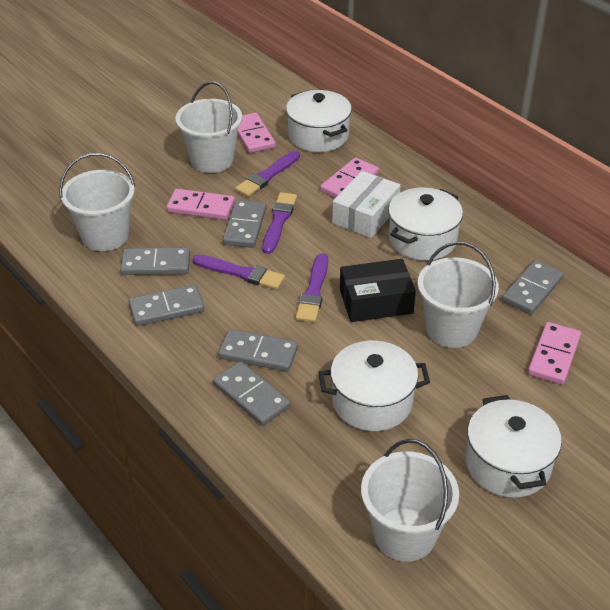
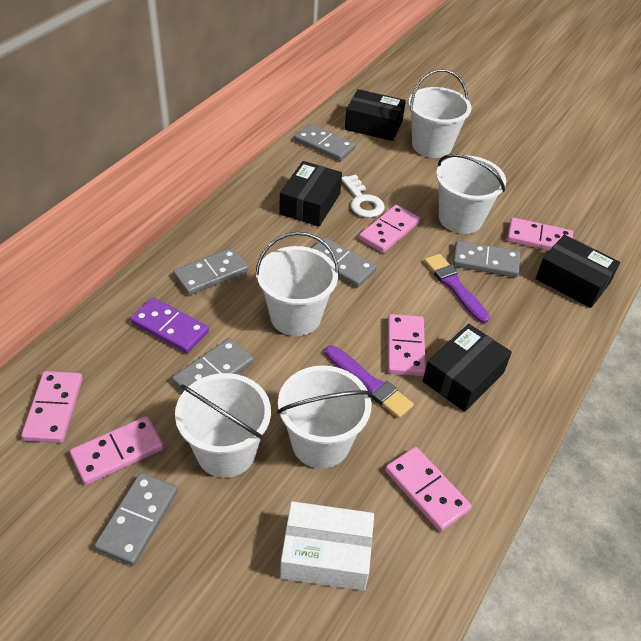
black box: [340,259,416,322] = 1 -> [279,161,342,227] [345,89,406,141] [423,324,512,412] [536,234,620,308] = 4
pink domino: [166,189,235,220] [237,113,276,153] [320,158,379,198] [528,322,581,385] = 4 -> [21,371,83,443] [70,416,164,485] [359,205,420,253] [385,447,472,532] [388,314,426,376] [507,217,573,251] = 6
purple brush: [193,255,285,290] [235,151,300,197] [262,192,297,254] [295,253,328,322] = 4 -> [325,345,414,418] [424,254,490,323] = 2
purple domino: none = 0 -> [130,297,209,353] = 1
white bucket: [59,153,135,251] [176,81,242,173] [361,439,459,562] [418,242,499,348] = 4 -> [175,373,271,478] [255,232,339,336] [277,365,373,469] [408,69,471,158] [436,154,506,234] = 5
white key: none = 0 -> [342,174,385,218] = 1
white pot: [286,90,352,152] [318,341,430,431] [388,188,463,260] [466,395,562,498] = 4 -> none = 0

